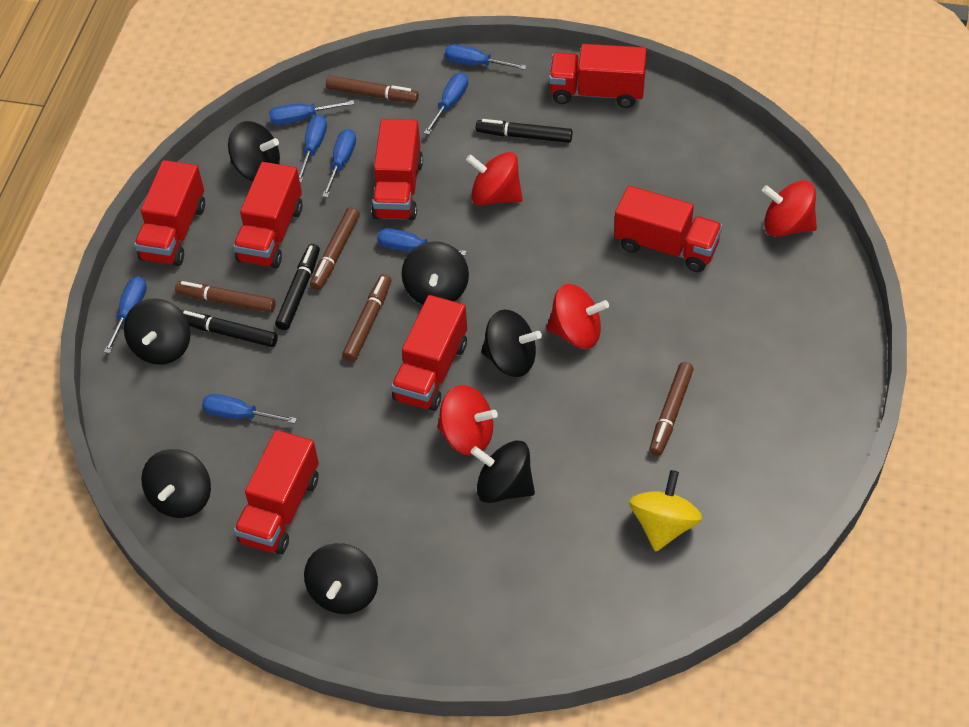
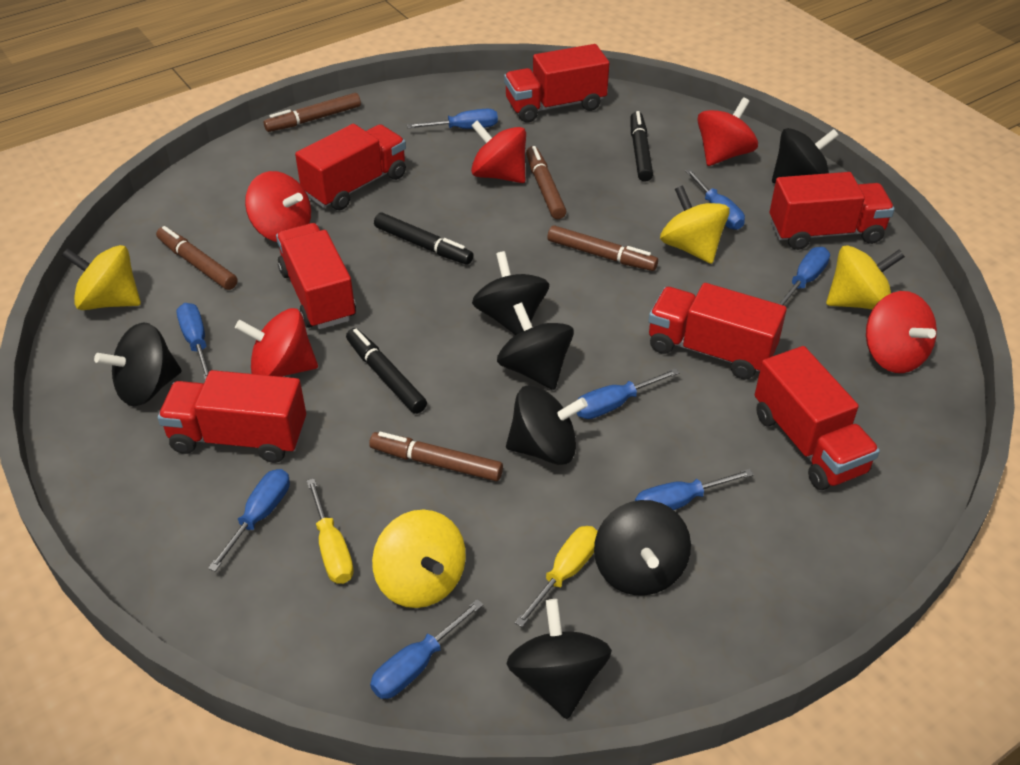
red spinning top: [437,385,498,456] [466,152,523,206] [546,284,609,349] [762,181,817,237] = 4 -> [235,308,318,377] [245,171,311,242] [471,120,526,183] [697,97,758,166] [866,291,937,373] = 5
yellow screwdriver: none = 0 -> [307,478,354,584] [515,526,598,627] = 2
yellow spinning top: [629,470,702,551] = 1 -> [62,245,141,310] [372,510,466,608] [660,185,730,264] [826,245,905,310] = 4

